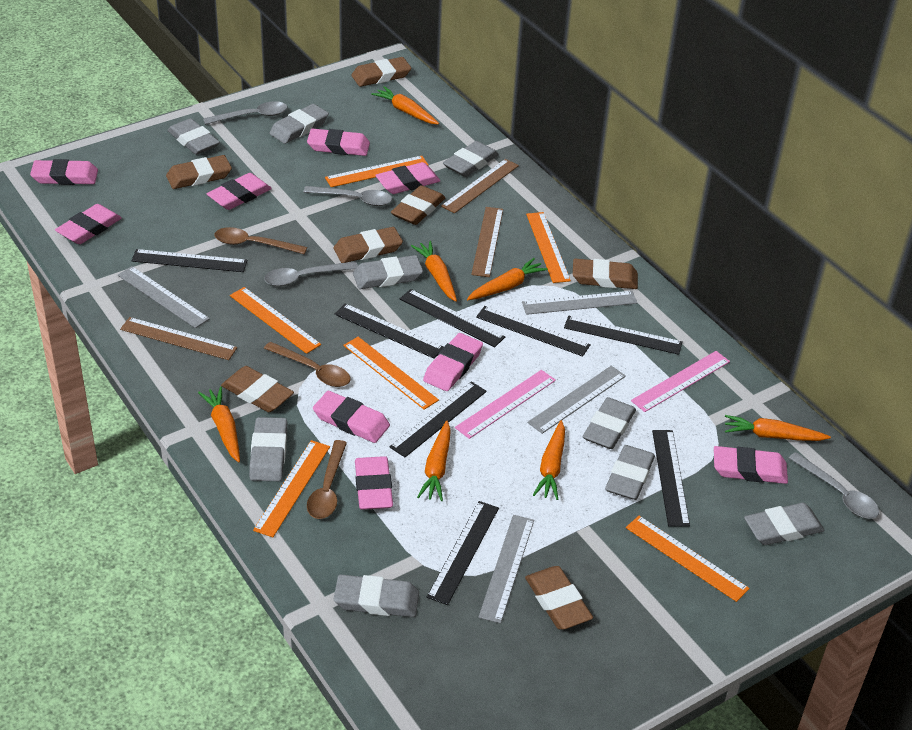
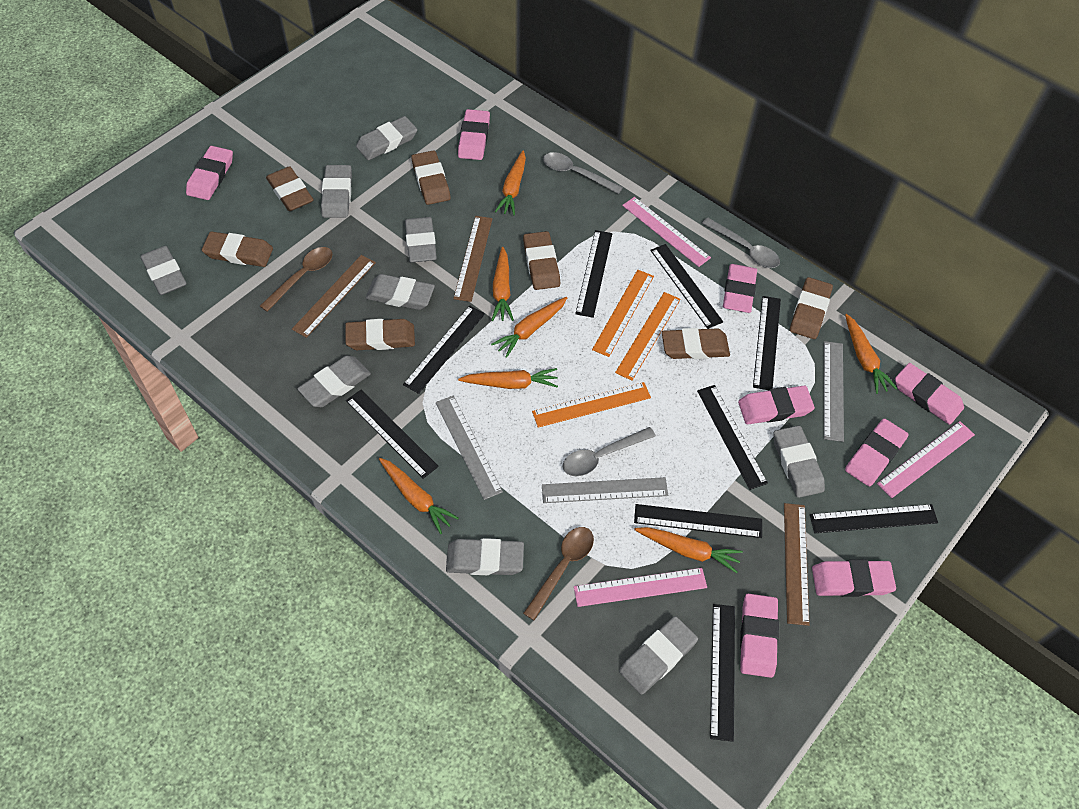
black ruler: [131,249,247,272] [335,303,444,359] [389,382,487,457] [400,289,505,348] [427,501,499,605] [476,306,591,357] [564,316,683,355] [652,430,690,527] = 8 -> [346,390,439,479] [403,306,485,394] [575,230,612,318] [634,504,762,538] [650,244,723,329] [697,385,768,490] [710,604,735,742] [753,296,781,390] [810,504,938,533] = 9
brown spoon: [214,227,307,254] [264,342,351,387] [307,440,347,519] = 3 -> [260,247,332,312] [523,527,594,621] = 2
grey ruler: [118,266,210,328] [478,515,534,624] [522,291,637,315] [528,366,626,434] = 4 -> [436,395,503,500] [542,477,668,503] [824,341,844,442] = 3
grey spoon: [203,101,287,125] [264,261,358,286] [303,186,392,206] [789,452,879,519] = 4 -> [543,152,623,194] [563,427,656,476] [702,218,780,268] = 3
orange ruler: [230,287,321,354] [253,440,330,537] [325,156,429,187] [343,337,439,410] [526,212,571,283] [626,516,749,602] = 6 -> [532,382,651,428] [592,270,654,357] [615,292,681,381] = 3
pink eraser: [30,159,98,185] [55,204,122,244] [207,173,272,210] [307,129,370,156] [313,391,390,443] [355,456,393,510] [375,162,440,194] [423,333,483,391] [714,446,788,484] = 9 -> [186,146,233,200] [458,109,490,160] [723,264,757,313] [738,386,815,424] [740,594,779,678] [812,559,896,597] [845,419,908,487] [895,363,964,425] = 8
pink ruler: [455,370,556,439] [631,351,730,412] = 2 -> [574,568,707,607] [622,197,711,267] [877,421,975,498] = 3

